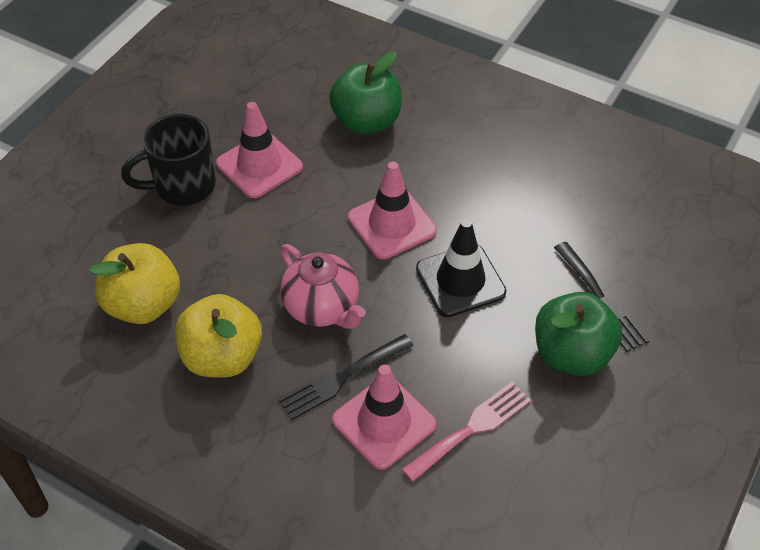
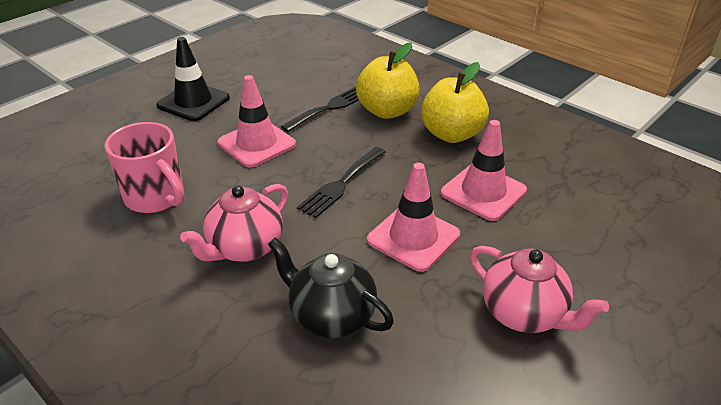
black mug: [121,114,216,206] = 1 -> none = 0
black teapot: none = 0 -> [268,237,394,338] = 1
green apple: [329,52,402,134] [535,292,622,376] = 2 -> none = 0
pink fork: [402,382,531,482] = 1 -> none = 0
pink mug: none = 0 -> [105,122,184,213] = 1
pink teapot: [280,244,366,329] = 1 -> [180,184,288,262] [470,246,609,333] = 2

